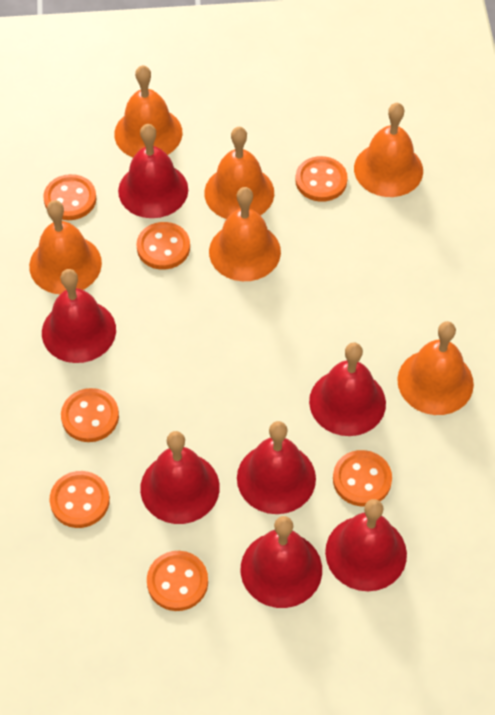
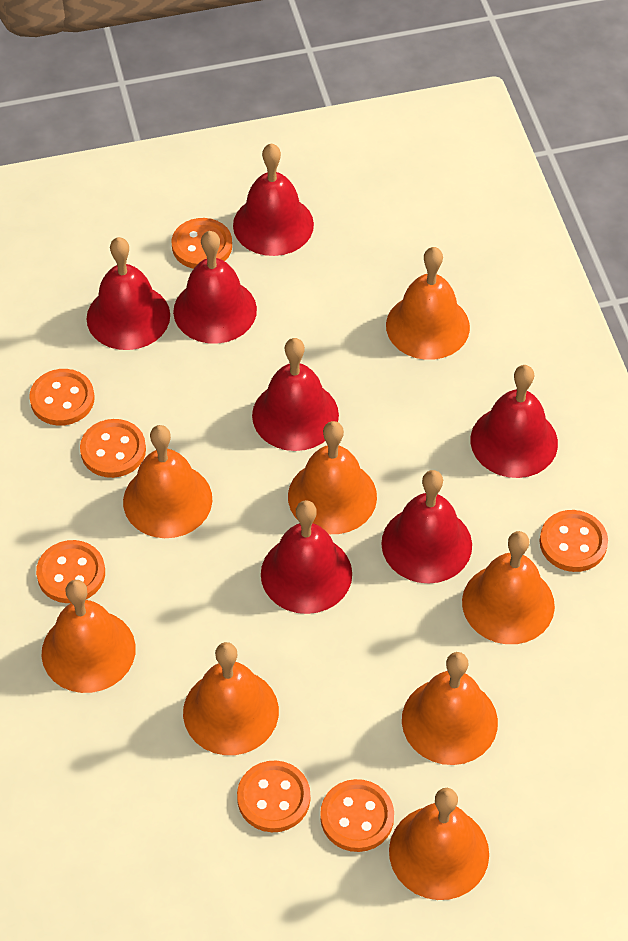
orange bell: [29,200,102,294] [114,65,183,157] [204,127,274,219] [209,187,281,281] [354,103,423,197] [397,321,474,415] = 6 -> [42,580,136,693] [123,425,212,538] [183,642,279,755] [288,421,377,534] [386,247,470,360] [389,788,489,900] [402,652,498,765] [462,531,555,644] = 8

